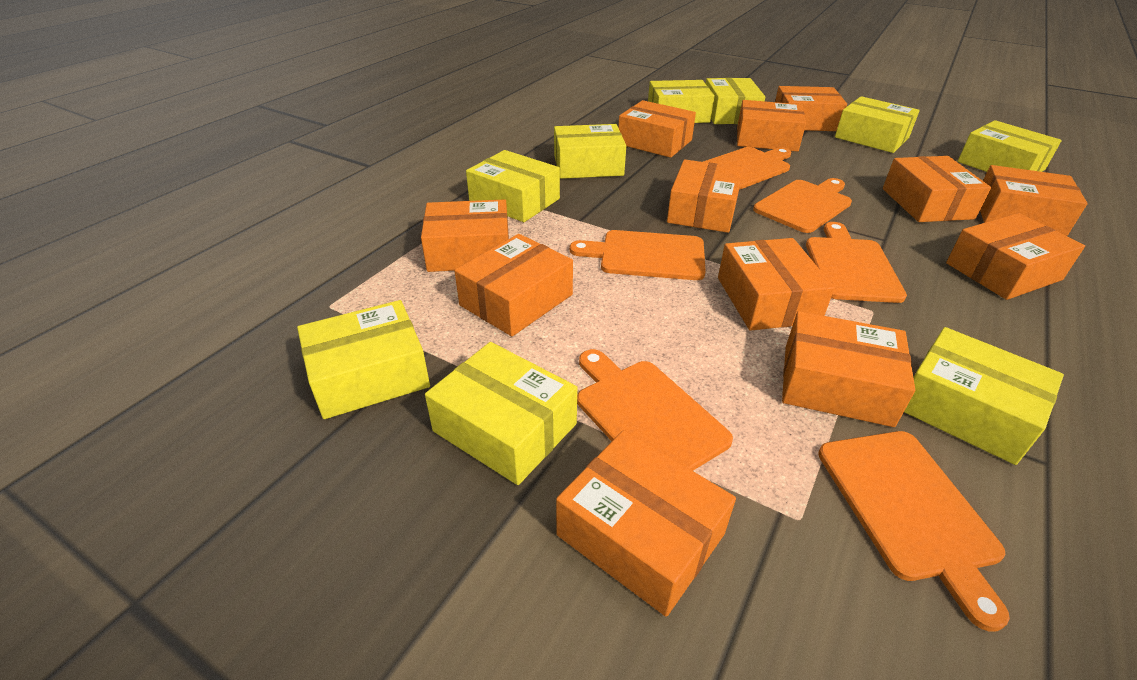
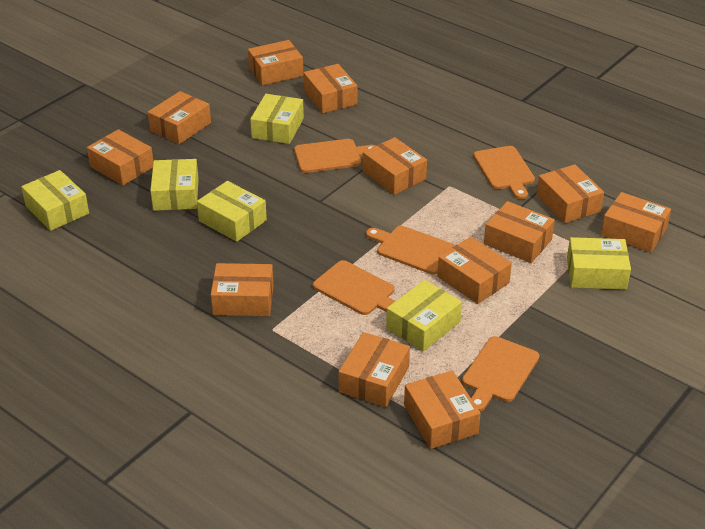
orange cutting board: [570,230,706,280] [577,349,733,471] [703,147,791,189] [753,178,852,233] [806,222,907,303] [818,431,1010,631] = 6 -> [294,139,375,173] [313,260,395,315] [366,226,455,274] [462,336,540,412] [473,146,535,199] = 5
yellow box: [297,300,430,419] [425,342,578,485] [466,150,560,222] [554,124,626,179] [648,80,715,123] [706,78,765,124] [835,96,920,153] [904,327,1064,465] [958,120,1062,172] = 9 -> [21,170,89,231] [150,159,199,211] [197,181,267,242] [250,94,304,144] [386,280,462,351] [567,237,631,290] = 6

